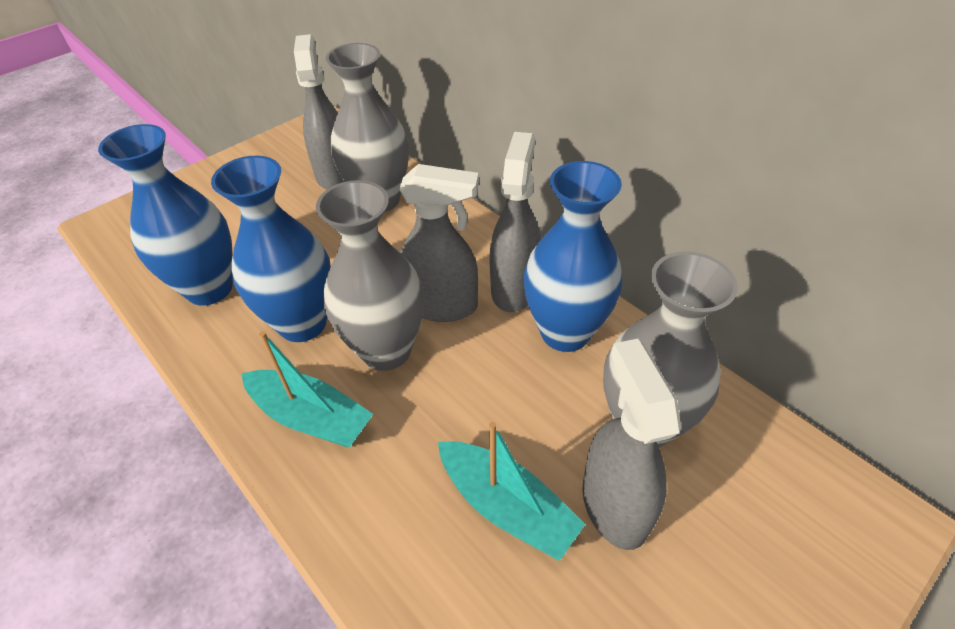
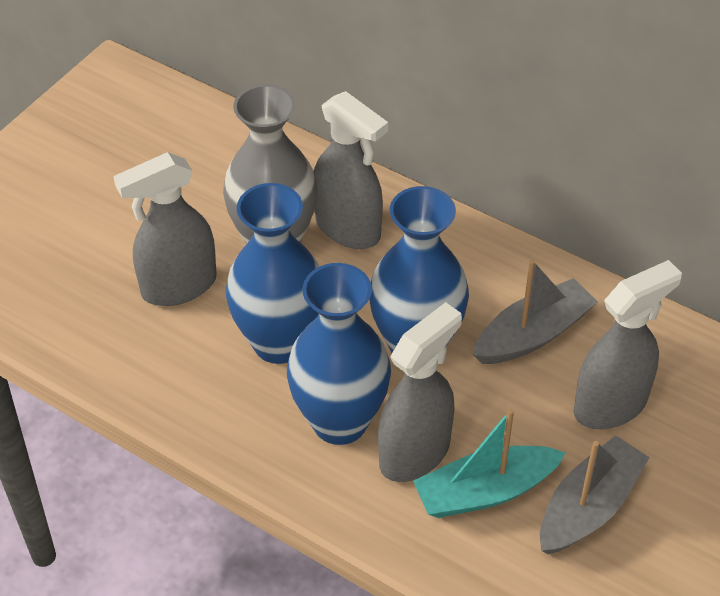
grey boat: none = 0 -> [473,260,598,364] [540,435,650,554] = 2
grey vase: [316,180,424,371] [326,43,409,212] [603,251,738,448] = 3 -> [223,84,318,244] = 1
turquoise boat: [241,331,373,447] [438,422,586,561] = 2 -> [413,409,566,518] = 1

